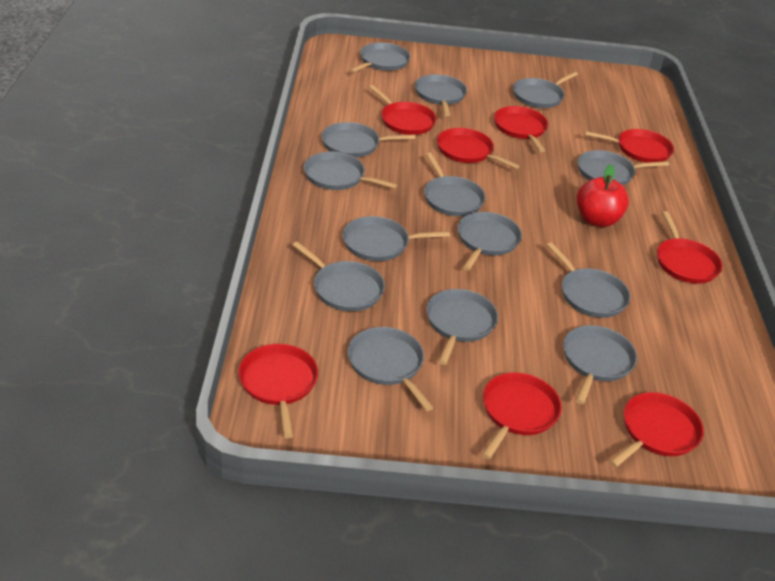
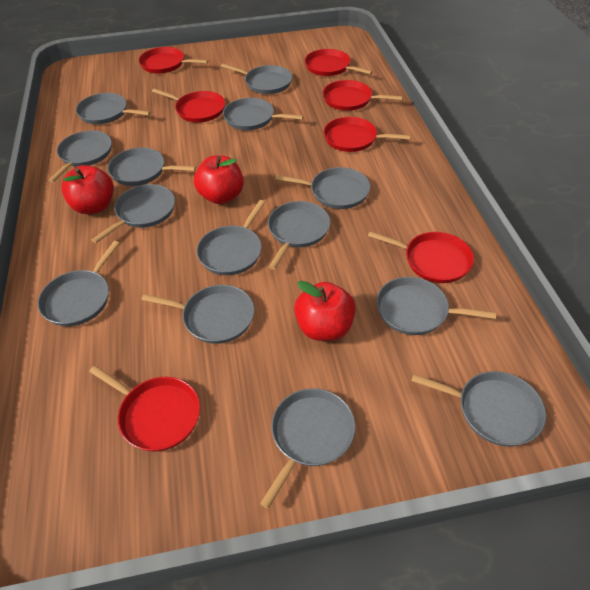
red apple: [577,165,629,227] = 1 -> [61,165,114,214] [194,155,244,204] [294,281,356,341] = 3
red pan: [238,344,318,438] [369,85,437,135] [437,128,520,169] [482,372,562,459] [494,106,548,152] [585,129,674,163] [609,392,704,467] [657,211,723,284] = 8 -> [89,366,200,452] [139,47,208,73] [152,88,225,123] [304,49,373,76] [323,80,403,111] [323,117,411,152] [368,231,474,283] = 7

